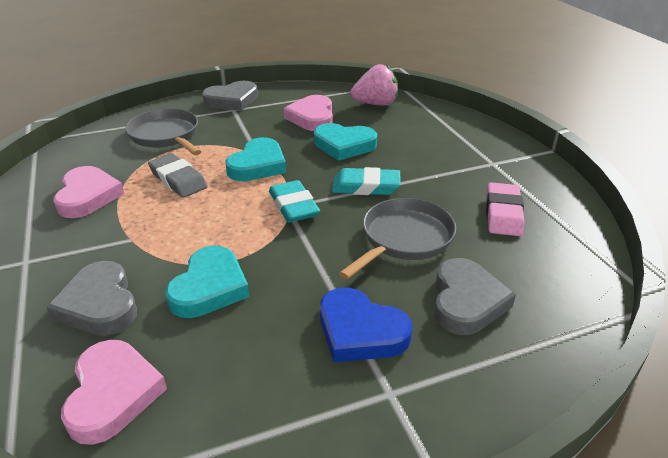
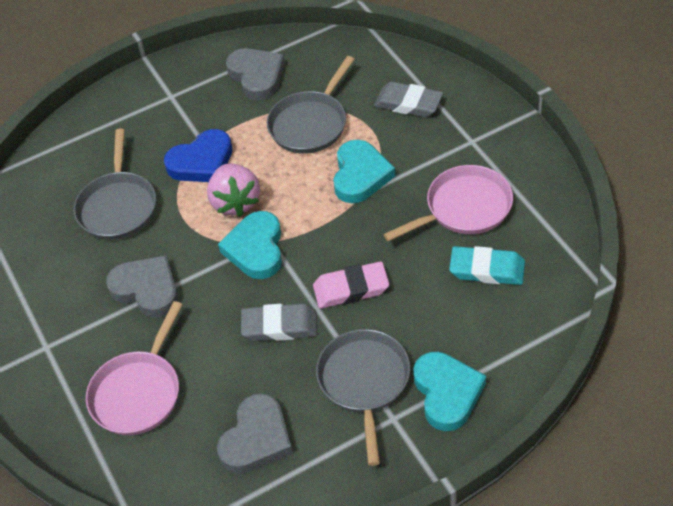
grey eraser: [148,153,208,198] = 1 -> [241,304,317,341] [374,82,443,117] = 2
grey pan: [125,109,202,155] [339,198,456,280] = 2 -> [74,129,156,240] [267,56,355,154] [316,329,410,466] = 3
pink heart: [54,166,124,218] [61,340,167,445] [284,95,333,131] = 3 -> none = 0
pink pan: none = 0 -> [86,301,183,435] [383,165,513,242] = 2
turquoise eraser: [269,180,320,223] [332,167,401,195] = 2 -> [449,246,525,285] = 1

